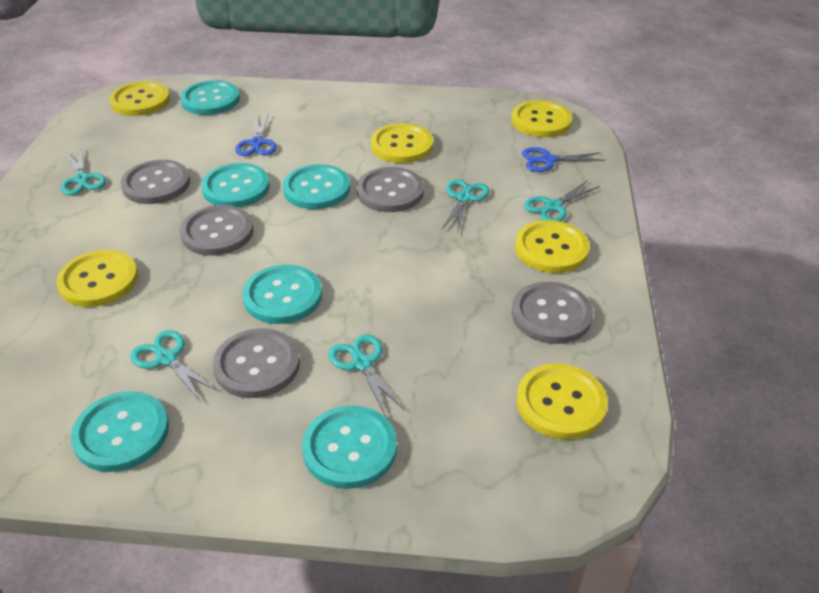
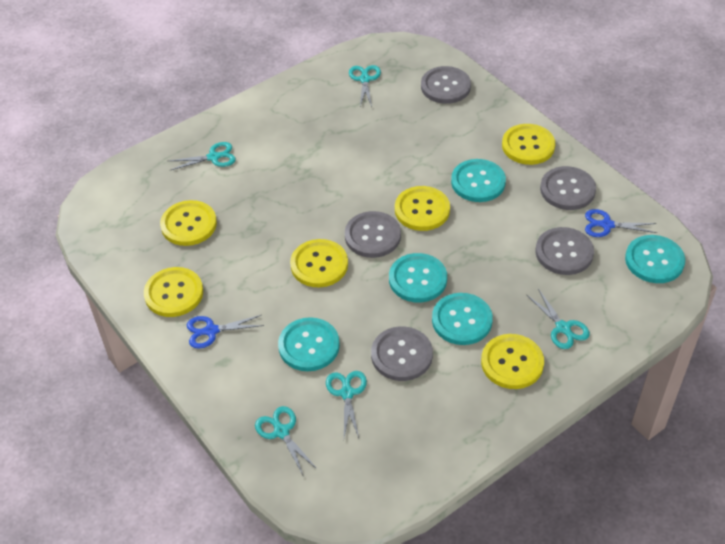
turquoise button: [71,391,169,472] [180,80,240,115] [201,163,270,207] [242,264,322,324] [283,164,350,209] [302,405,397,489] = 6 -> [278,317,340,371] [389,253,447,302] [432,293,493,345] [451,159,506,202] [625,235,685,283] = 5

